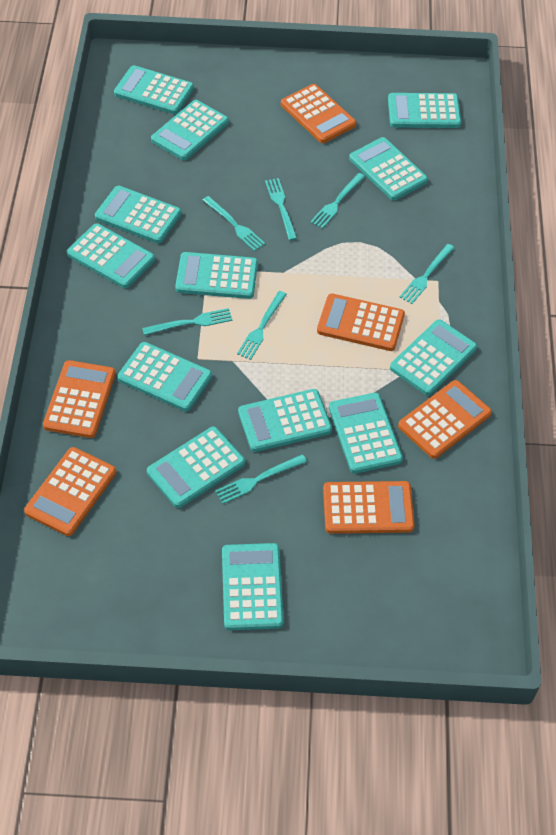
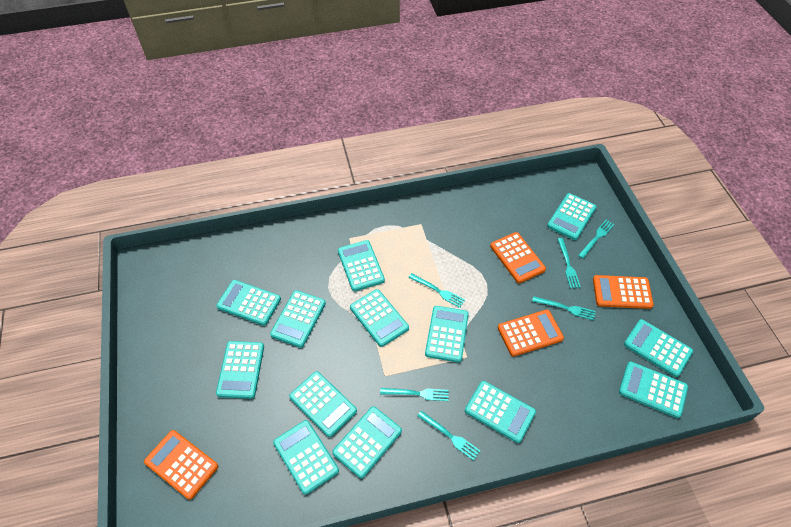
orange calculator: [24,447,116,536] [43,360,116,438] [281,84,356,143] [317,293,405,351] [323,481,415,534] [398,380,492,459] = 6 -> [144,430,218,500] [490,232,546,283] [498,310,564,357] [593,275,654,309] = 4
turquoise fork: [142,308,233,335] [202,196,265,251] [215,454,307,504] [237,291,287,360] [265,178,297,241] [310,173,365,229] [399,244,455,304] = 7 -> [380,388,449,401] [408,273,465,308] [417,411,480,461] [532,296,596,320] [558,238,581,288] [578,220,614,259] = 6

